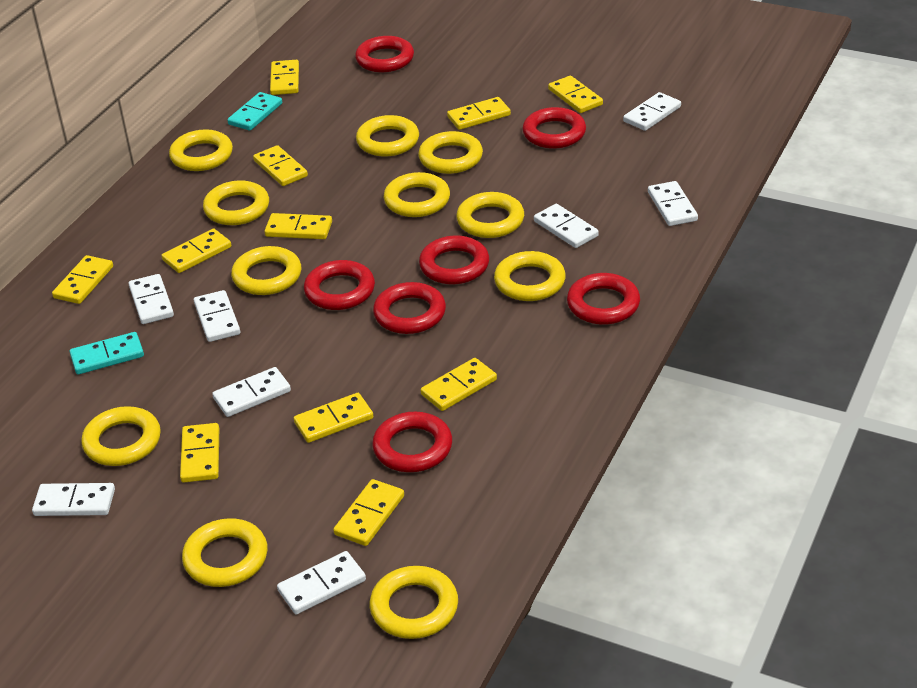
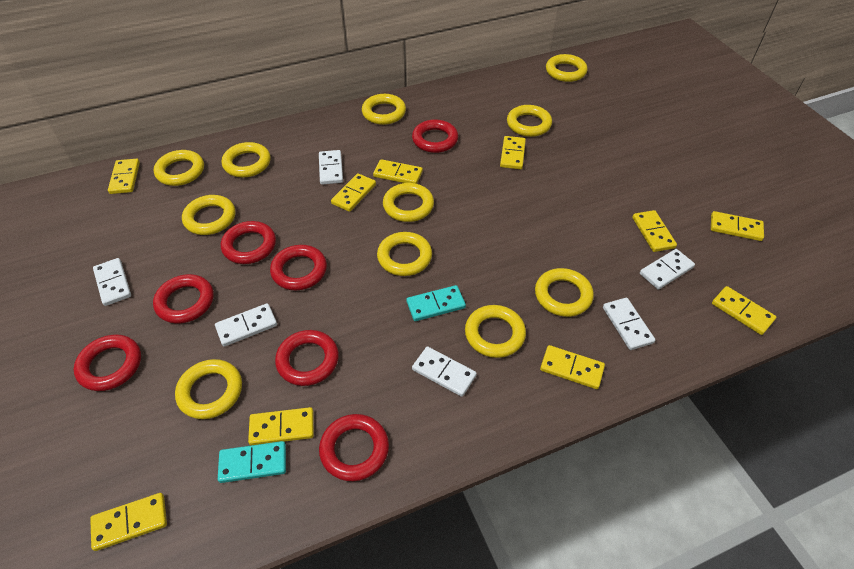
white domino: [32,483,115,516] [129,274,174,324] [194,290,240,342] [212,367,291,417] [277,551,366,615] [534,204,599,248] [623,92,681,131] [648,181,698,226] = 8 -> [93,258,131,306] [215,303,277,346] [319,150,343,185] [412,346,477,397] [603,298,655,350] [640,249,695,290] = 6
yellow domino: [52,255,113,304] [162,229,231,273] [180,423,219,482] [253,145,308,186] [265,213,332,239] [270,60,299,95] [294,393,373,443] [333,479,404,546] [421,358,497,411] [447,97,511,130] [548,76,603,113] = 11 -> [90,493,167,551] [108,159,140,194] [248,407,314,445] [331,173,376,212] [373,159,423,184] [500,136,526,169] [540,345,605,389] [632,210,677,252] [711,211,764,241] [712,286,776,335] = 10

